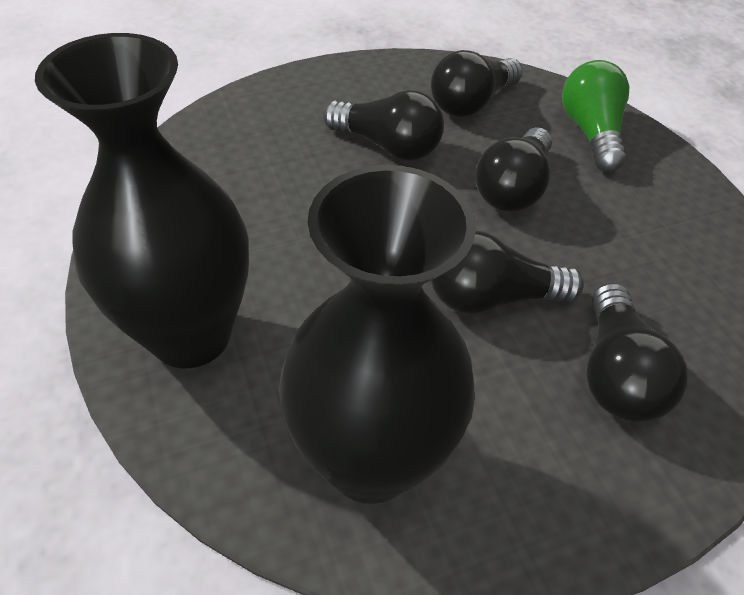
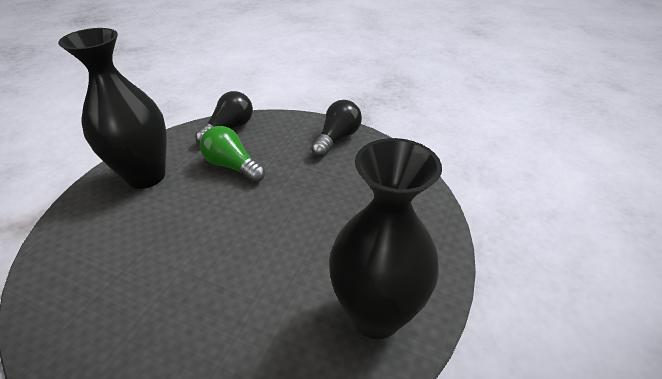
black light bulb: [323,90,444,161] [431,50,523,117] [431,231,584,314] [475,127,552,212] [586,282,688,422] = 5 -> [195,91,253,144] [311,100,362,157] = 2

